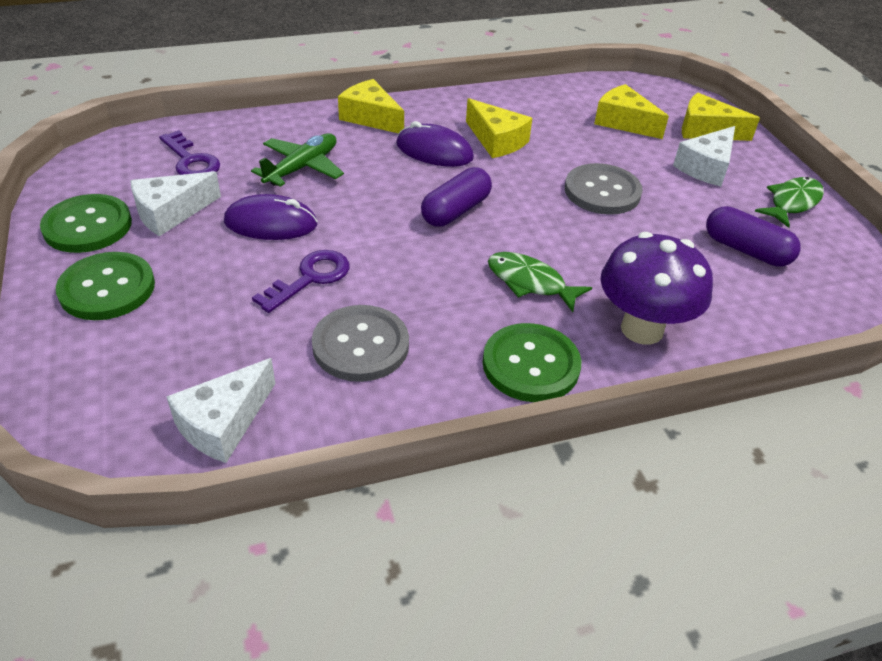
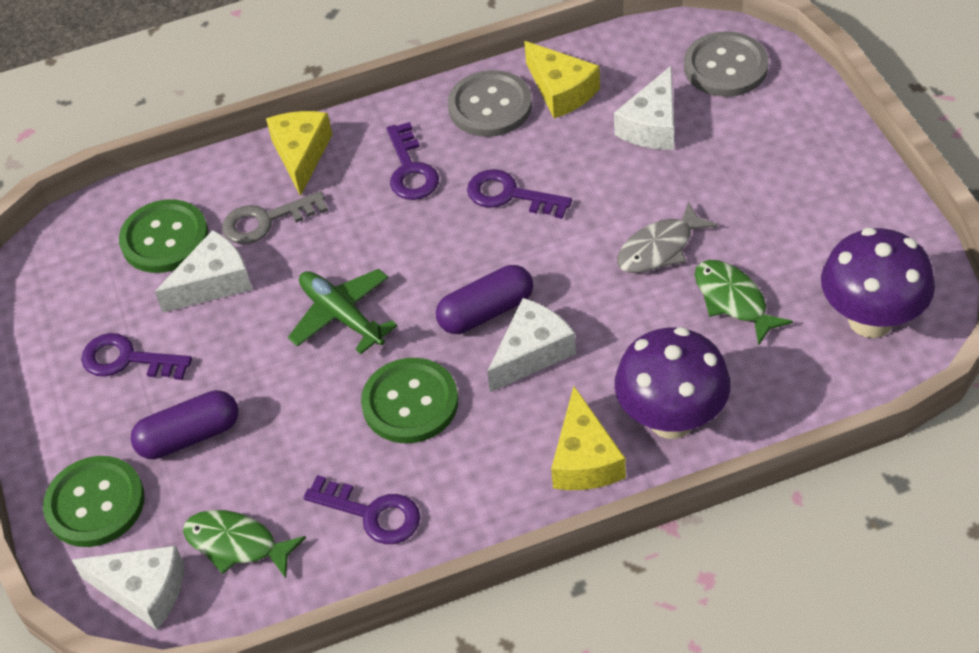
grey fish: none = 0 -> [617,201,718,273] = 1
grey key: none = 0 -> [222,191,328,244] = 1
purple key: [159,130,220,175] [252,250,350,313] = 2 -> [81,333,192,380] [303,475,420,544] [387,122,439,200] [467,169,572,219] = 4
purple mouse: [224,194,318,240] [396,121,474,167] = 2 -> none = 0
purple mushroom: [600,232,713,345] = 1 -> [615,327,731,439] [821,228,935,338] = 2
white cheese: [130,171,221,236] [166,358,275,463] [673,126,735,186] = 3 -> [72,546,184,630] [155,230,252,313] [487,298,576,392] [614,66,674,150] = 4
yellow cheese: [338,79,404,133] [466,98,532,158] [594,84,669,139] [682,93,760,141] = 4 -> [266,111,332,196] [524,41,600,118] [551,386,626,490] = 3

